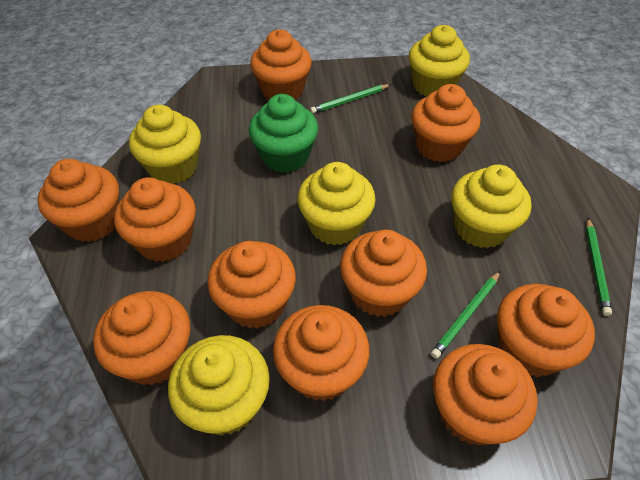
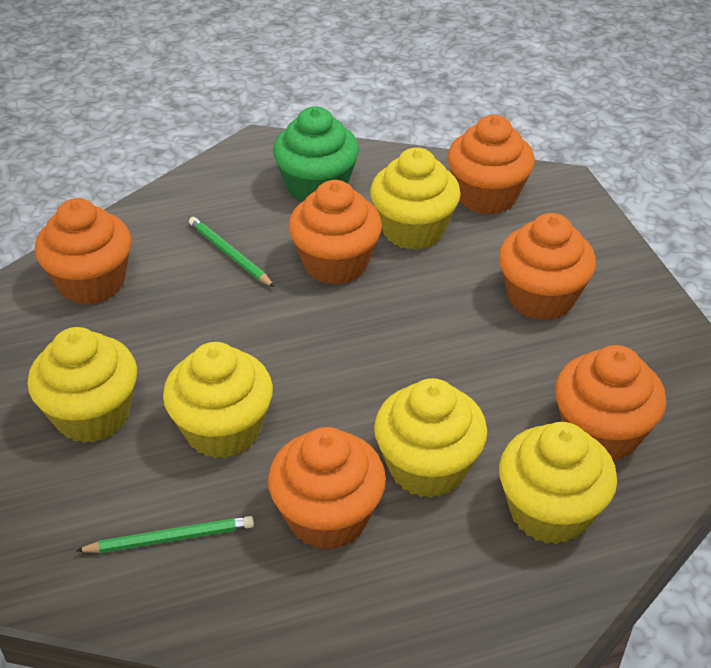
green pencil: [310,84,391,114] [431,271,500,359] [586,218,612,316] = 3 -> [76,516,254,553] [189,217,275,287] = 2
orange cupcake: [38,159,119,242] [93,291,190,385] [114,178,196,262] [207,241,296,329] [250,30,312,100] [273,305,370,401] [340,230,427,317] [411,84,481,162] [433,344,538,446] [497,284,595,377] = 10 -> [35,198,131,305] [268,427,386,550] [289,180,382,285] [447,115,535,215] [499,213,596,320] [555,345,666,461] = 6

